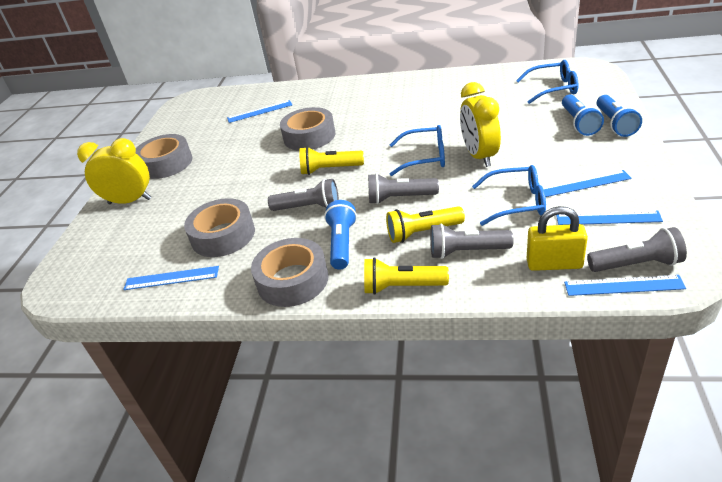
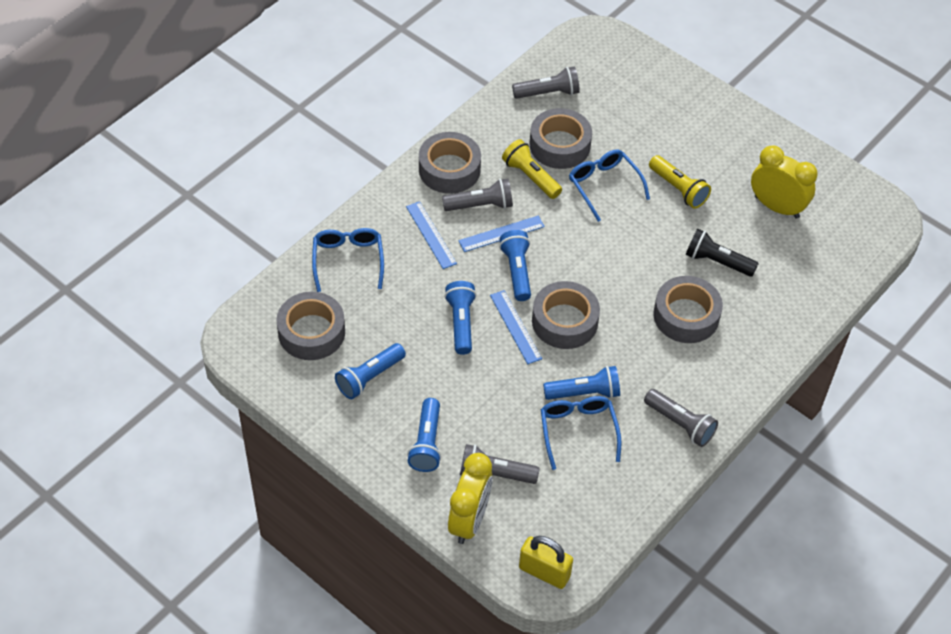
black flashlight: none = 0 -> [686,228,759,277] = 1
blue flashlight: [324,200,357,270] [562,94,604,136] [597,95,642,137] = 3 -> [335,343,406,399] [407,398,441,472] [444,281,476,355] [499,230,531,301] [543,366,620,400] = 5
blue ruler: [123,266,219,290] [227,100,292,123] [543,170,631,197] [556,211,663,225] [564,275,686,296] = 5 -> [406,201,457,269] [458,216,545,252] [490,290,542,364] = 3
grey tape: [136,134,192,179] [184,198,255,257] [251,238,329,307] [280,107,335,151] = 4 -> [276,292,345,360] [419,132,481,194] [529,108,592,169] [532,281,600,349] [653,276,723,343] = 5
yellow flashlight: [299,147,364,175] [364,257,449,295] [386,206,465,243] = 3 -> [502,139,562,199] [649,155,711,209] = 2

